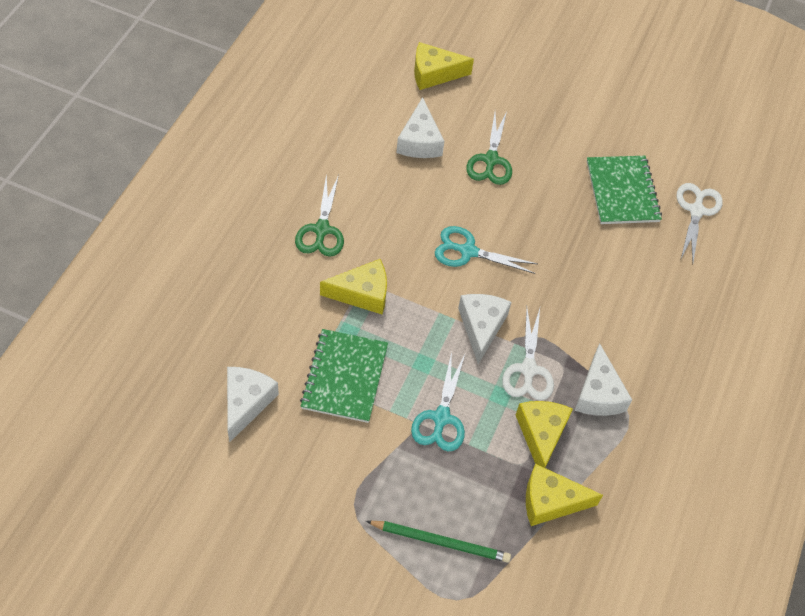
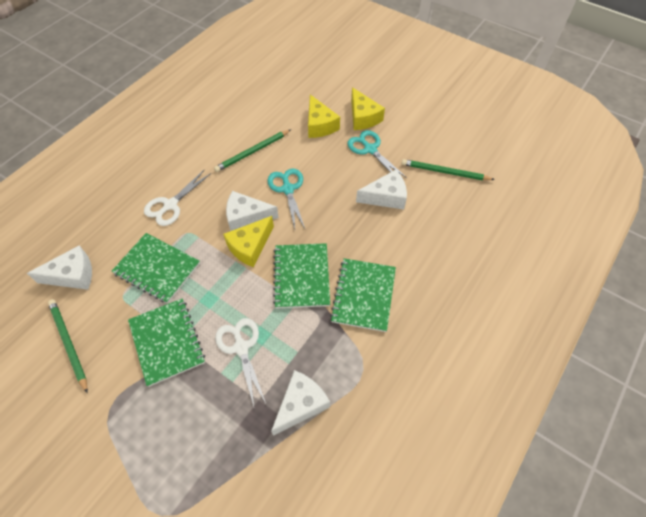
green notebook: [300,329,388,423] [587,156,662,224] = 2 -> [112,233,200,304] [128,298,205,387] [273,243,330,308] [330,258,396,332] = 4
green pencil: [366,521,511,563] = 1 -> [48,299,88,393] [214,130,291,172] [402,159,495,180] = 3
green scissors: [295,174,344,257] [466,111,512,185] = 2 -> none = 0
yellow cheese: [320,259,387,315] [414,42,474,90] [516,401,573,468] [526,464,603,526] = 4 -> [223,216,274,267] [308,95,340,138] [351,87,385,130] = 3

